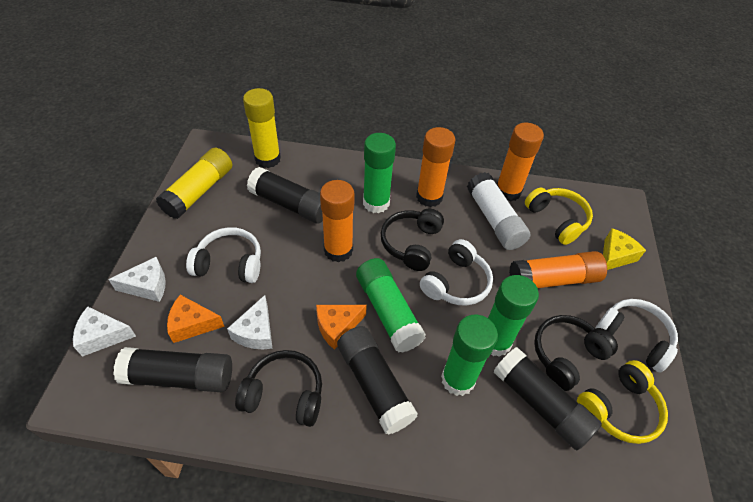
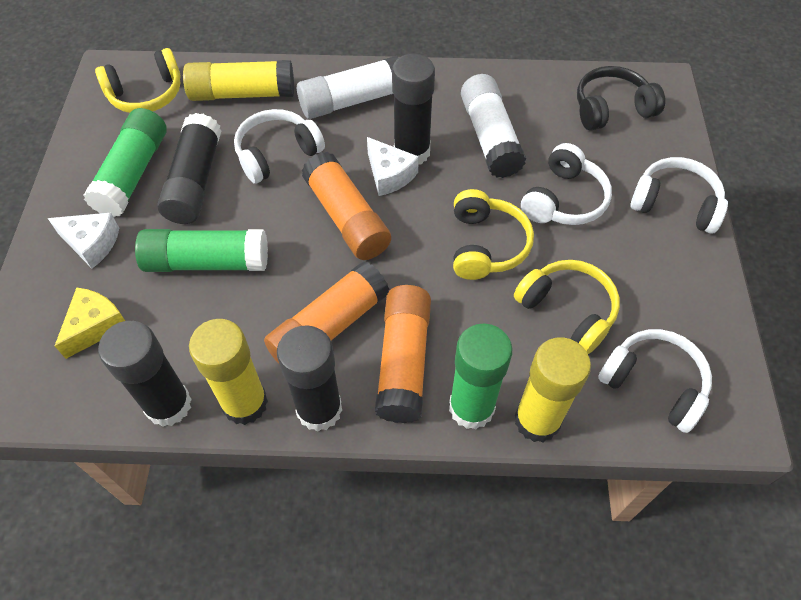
black headphones: [235,350,322,427] [381,209,444,271] [534,315,618,391] = 3 -> [577,66,665,131] = 1
green glue stick: [356,258,426,353] [363,133,396,213] [441,315,498,396] [488,275,539,357] = 4 -> [84,108,167,217] [135,229,268,272] [449,323,513,430] = 3
orange cheese: [167,295,225,343] [316,305,367,350] = 2 -> none = 0
orange glue stick: [320,180,355,262] [416,127,455,207] [497,123,544,201] [509,251,607,288] = 4 -> [264,261,390,365] [301,152,391,260] [375,285,431,423] = 3
white cheese: [73,306,136,357] [108,257,166,302] [227,295,272,349] = 3 -> [48,213,119,268] [367,137,419,196] = 2
white glue stick: [467,172,530,250] = 1 -> [297,56,398,119] [461,74,526,178] = 2
white headphones: [186,227,261,283] [420,239,493,305] [596,299,678,373] = 3 -> [234,109,325,184] [521,143,612,225] [598,329,712,433] [630,157,728,234] = 4
yellow glue stick: [156,148,232,219] [243,88,281,168] = 2 -> [183,60,294,101] [189,319,268,425] [515,337,591,442] = 3
yellow headphones: [525,187,593,245] [577,360,668,444] = 2 -> [95,48,181,113] [453,189,534,280] [514,260,620,354] = 3

